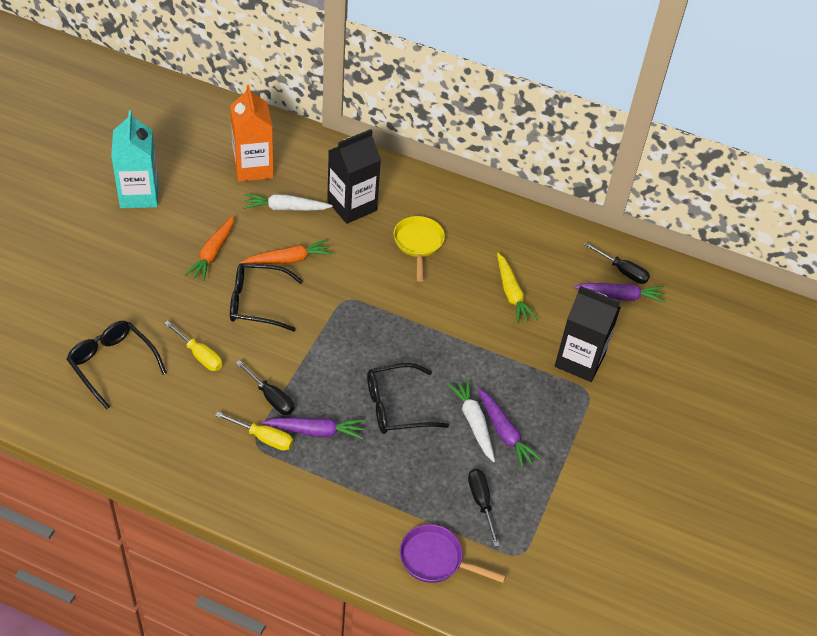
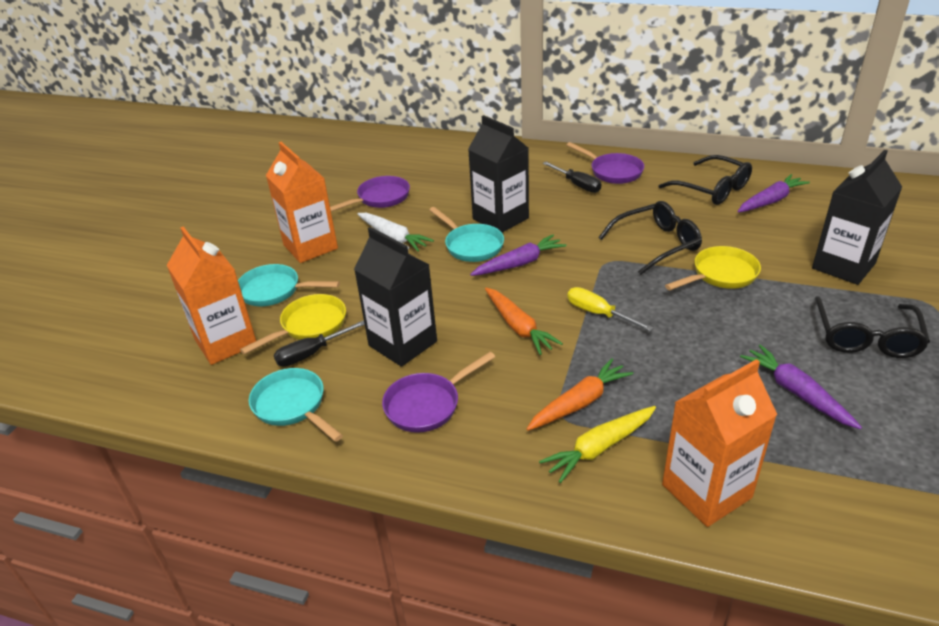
black carton: [327,129,381,224] [555,286,621,382] = 2 -> [354,227,437,367] [468,115,529,232] [812,150,902,285] = 3
black screwdriver: [236,360,294,415] [468,469,500,547] [585,243,650,284] = 3 -> [274,320,365,367] [543,162,601,193] = 2
orange carton: [230,85,274,182] = 1 -> [167,226,256,365] [266,142,338,263] [662,359,777,527] = 3
purple pan: [400,524,506,583] = 1 -> [330,176,410,212] [382,352,495,433] [566,142,644,184] = 3
turquoise carton: [111,110,159,208] = 1 -> none = 0
turquoise pan: none = 0 -> [238,264,340,306] [249,368,343,442] [429,207,504,262] = 3
white carrot: [244,194,333,211] [447,379,495,462] = 2 -> [357,213,434,252] = 1
yellow pan: [393,216,445,282] = 1 -> [240,294,346,355] [665,246,761,290] = 2
yellow screwdriver: [164,321,222,371] [215,412,293,451] = 2 -> [567,287,653,331] = 1

